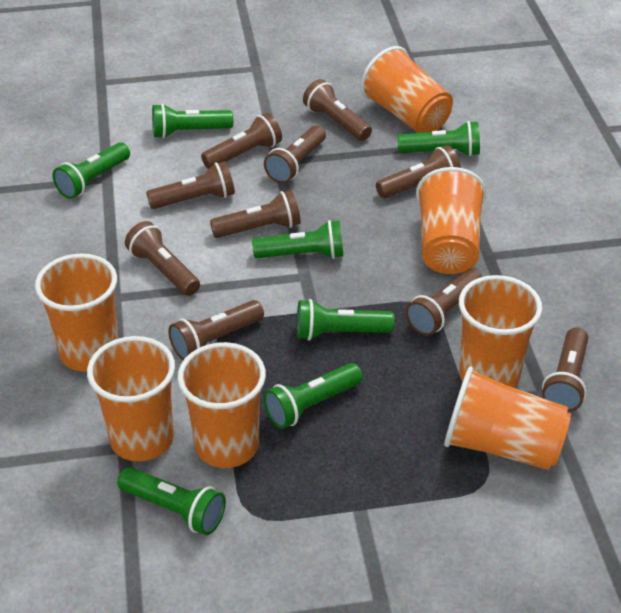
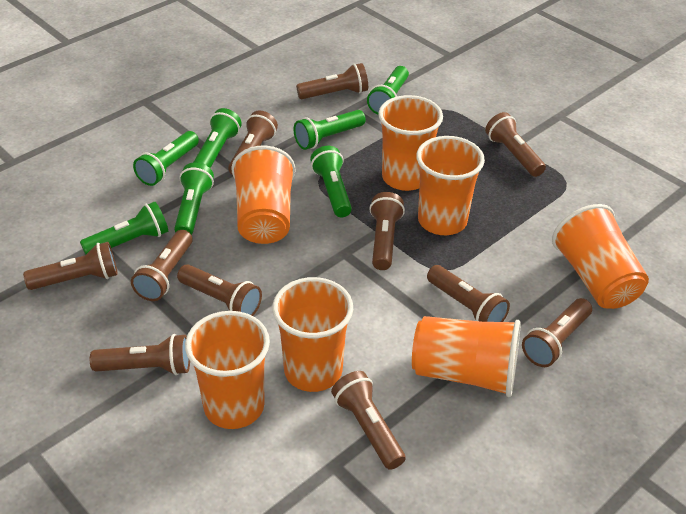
brown flashlight: [125,221,200,296] [146,161,235,209] [168,300,264,360] [201,113,282,169] [210,190,301,238] [264,125,326,184] [303,79,372,141] [376,145,461,198] [406,269,482,336] [542,327,588,412] = 10 -> [23,242,118,290] [90,334,190,375] [131,230,193,301] [177,264,262,316] [228,110,278,175] [296,63,368,99] [331,371,406,470] [369,192,405,270] [427,265,510,322] [485,112,546,177] [522,298,592,367] = 11

